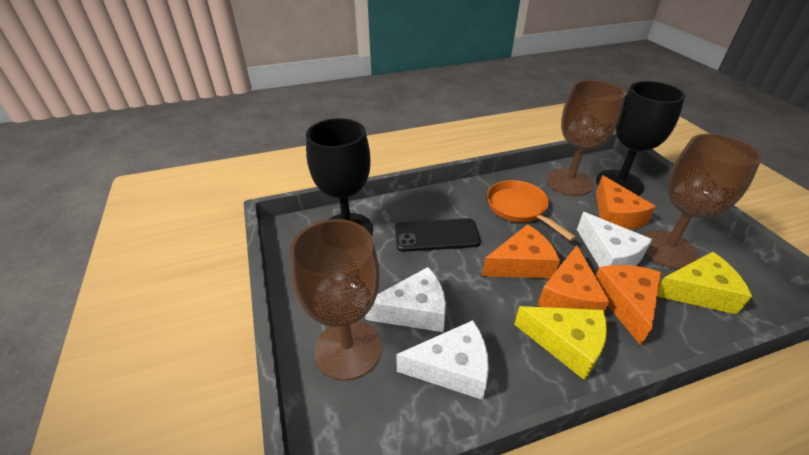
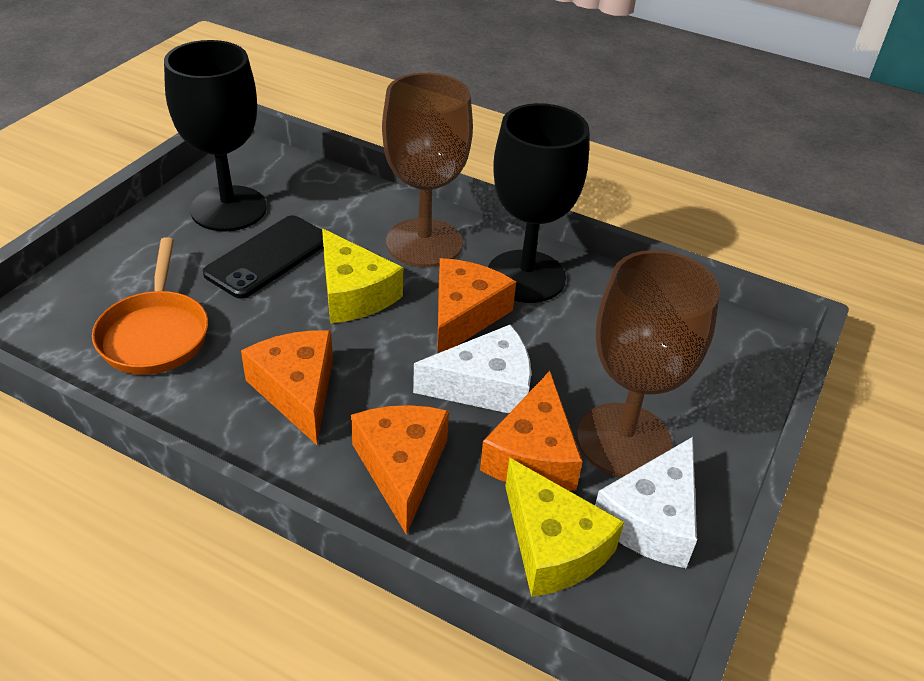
brown goblet: [290,219,381,381] [547,80,625,196] [642,134,762,269] = 3 -> [382,73,473,267] [577,250,720,477] = 2
white cheese: [365,267,446,332] [396,320,489,400] [577,212,653,267] = 3 -> [413,324,531,413] [595,437,697,568] = 2

